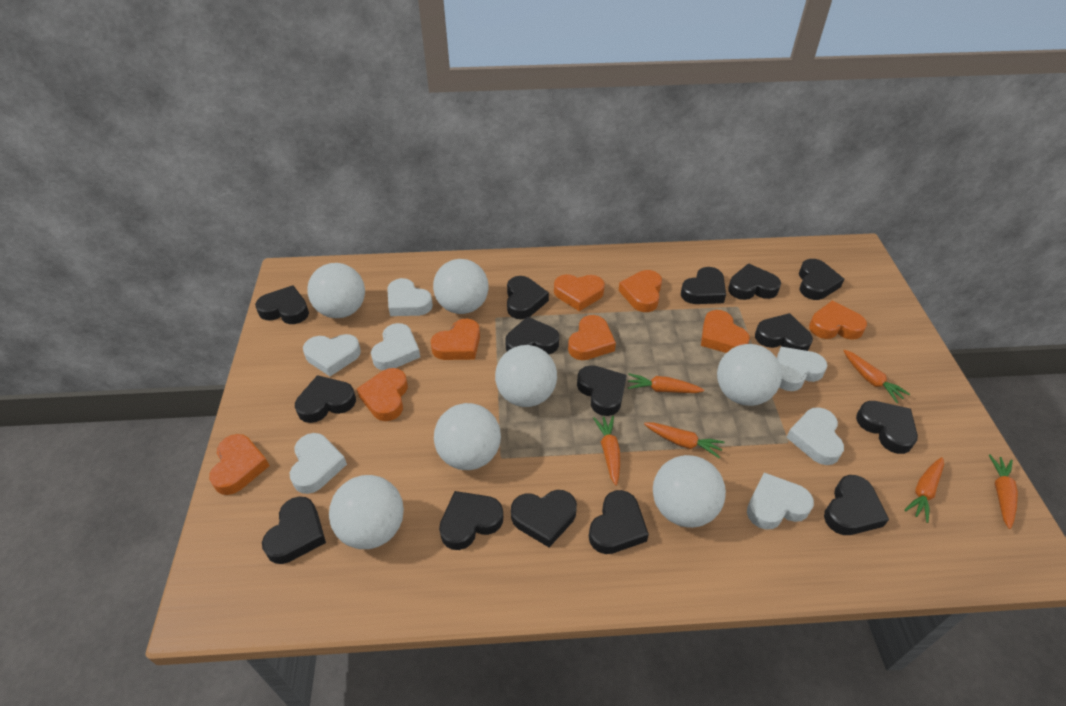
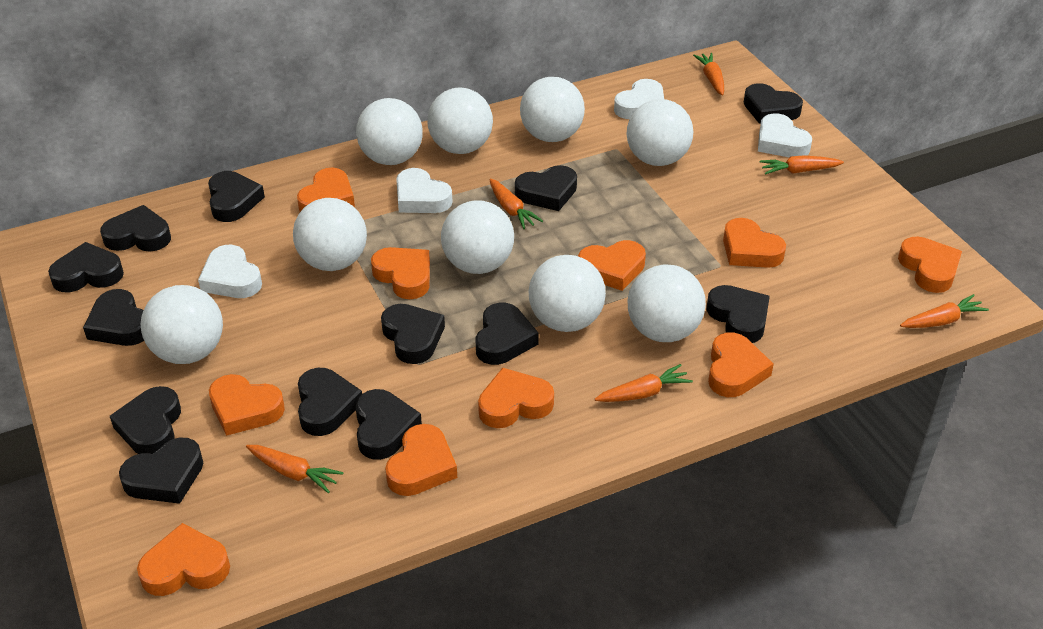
black heart: [255,285,309,324] [262,497,326,564] [295,375,356,423] [439,491,503,550] [505,317,559,354] [507,276,549,319] [511,490,577,547] [577,365,627,416] [589,490,649,554] [681,267,726,304] [728,264,781,300] [755,313,813,351] [799,259,844,300] [824,475,889,535] [856,401,918,454] = 15 -> [48,242,124,292] [83,289,144,346] [100,205,171,252] [110,386,181,454] [119,438,203,504] [208,171,265,222] [298,368,362,436] [355,389,422,460] [381,304,445,364] [476,303,539,365] [515,165,577,211] [707,285,770,343] [744,83,803,124] = 13
orange heart: [209,434,269,495] [357,368,408,421] [431,319,480,360] [554,274,605,311] [568,315,616,360] [618,270,662,312] [701,310,750,353] [809,301,867,340] = 8 -> [137,523,230,596] [209,374,285,436] [297,168,355,212] [371,247,430,299] [385,424,457,496] [478,368,554,428] [578,240,646,291] [708,333,774,397] [723,218,786,268] [898,237,962,293] = 10
white ball: [307,263,365,318] [329,475,404,549] [433,259,489,314] [434,403,501,470] [495,345,557,407] [653,455,726,528] [717,344,782,406] = 7 -> [141,285,223,364] [293,198,367,271] [356,98,423,165] [427,88,493,154] [441,200,514,274] [520,77,585,142] [528,255,606,332] [627,99,693,166] [628,264,706,342] = 9
white heart: [290,433,347,494] [303,334,361,376] [371,323,420,370] [387,278,433,316] [747,472,814,530] [777,347,827,391] [786,407,844,465] = 7 -> [198,245,262,298] [396,168,453,213] [614,79,664,119] [758,113,812,157] = 4

